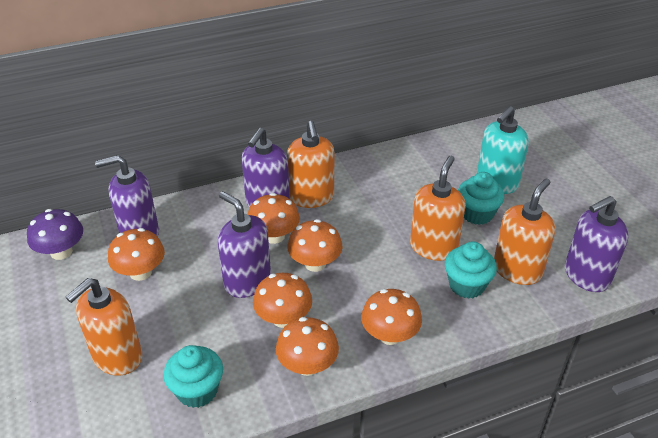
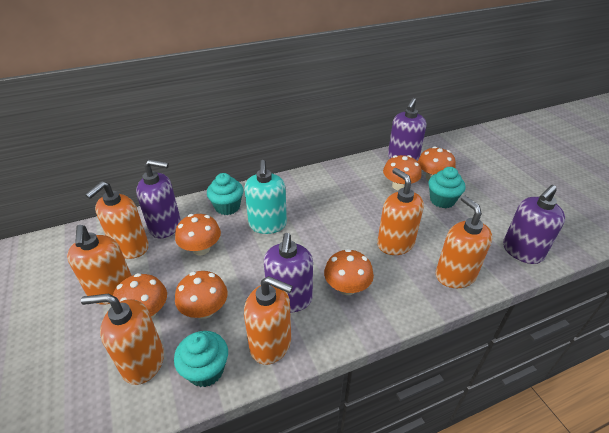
orange soap dispenser: [66,278,142,376] [287,121,334,208] [410,156,466,261] [494,178,555,285] = 4 -> [67,225,132,304] [81,294,164,385] [85,181,149,259] [244,276,293,365] [377,168,424,255] [436,195,492,288] = 6
purple mushroom: [27,209,83,260] = 1 -> none = 0

